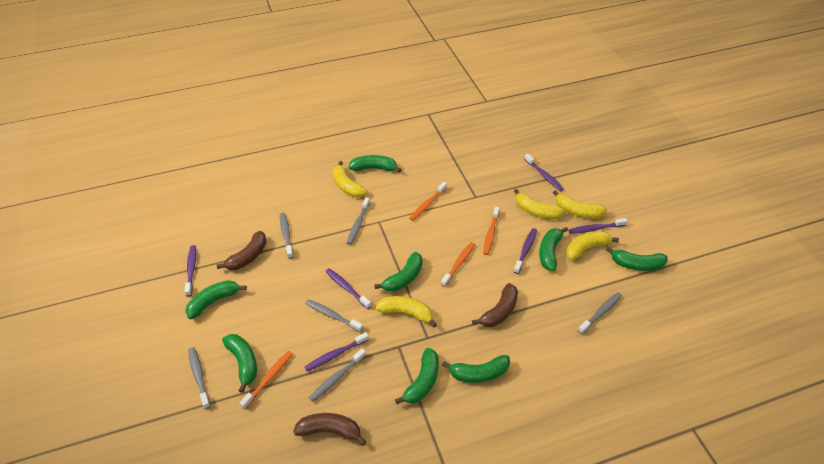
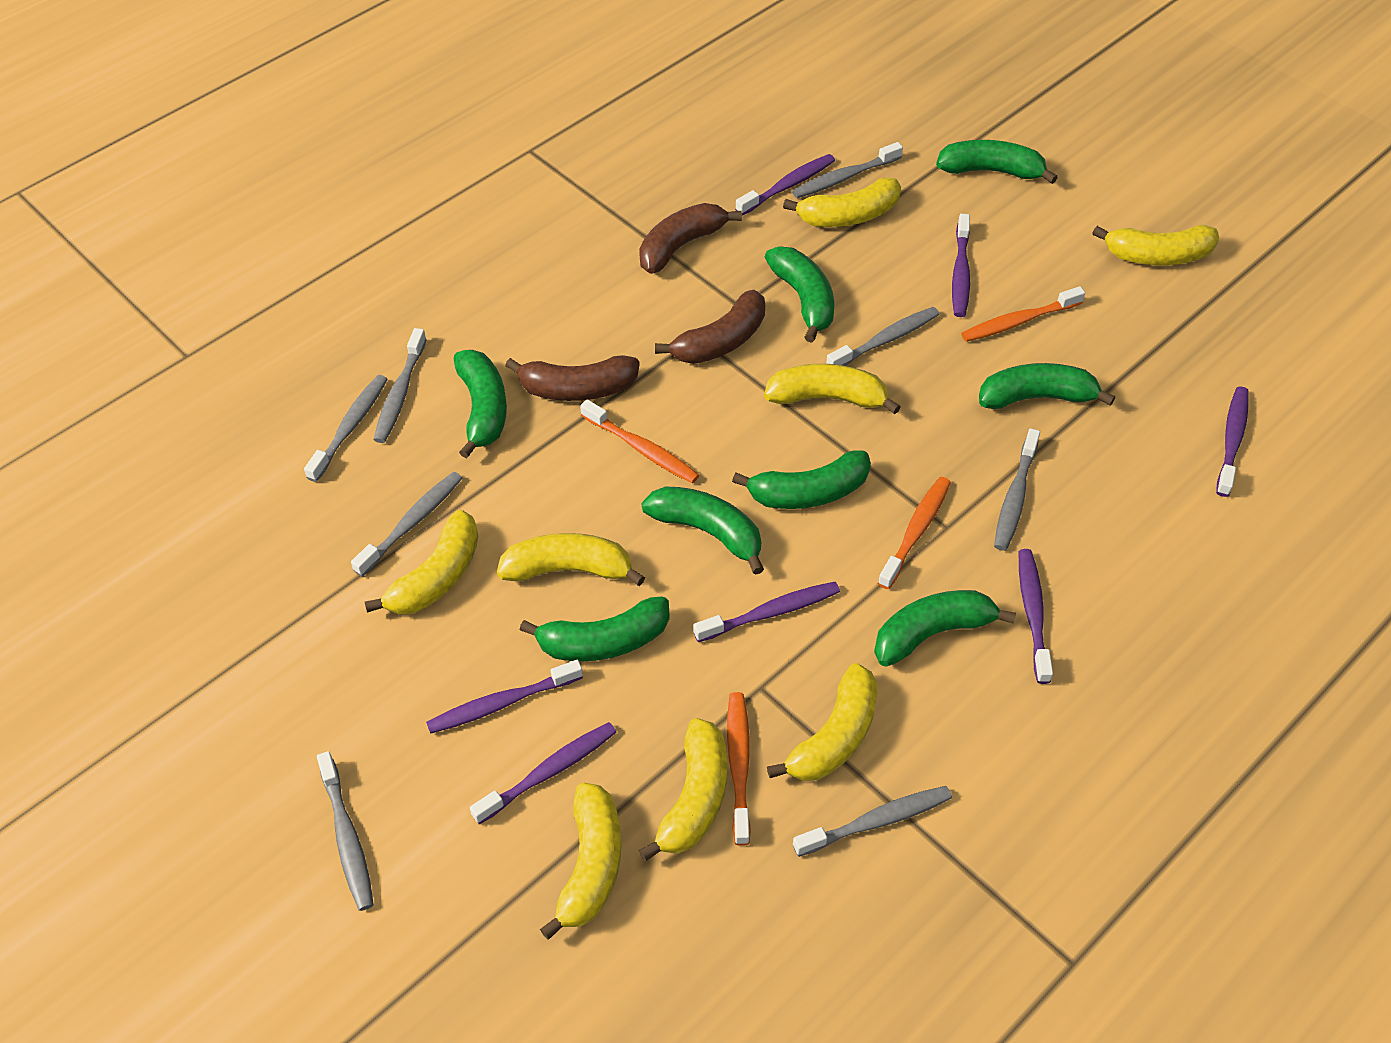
grey toothbrush: [188,347,211,409] [280,213,293,259] [305,299,363,332] [309,348,366,402] [347,197,370,245] [578,292,622,334] = 6 -> [304,375,388,482] [317,751,374,911] [351,472,462,577] [374,328,427,443] [792,142,903,198] [793,786,952,857] [826,307,939,366] [994,428,1040,551] = 8
purple toothbrush: [184,245,196,297] [304,332,369,371] [325,268,371,309] [513,228,537,274] [524,154,564,191] [568,218,628,234] = 6 -> [426,660,583,734] [470,722,616,824] [693,582,840,642] [735,154,835,215] [952,214,970,317] [1019,549,1053,684] [1216,387,1249,497] = 7
yellow banana: [333,161,367,197] [375,296,437,328] [514,189,565,219] [553,190,607,218] [566,231,619,260] = 5 -> [365,510,479,614] [497,533,645,586] [540,783,621,940] [639,718,727,861] [764,364,901,414] [767,663,878,781] [783,177,901,227] [1092,225,1219,265] = 8

